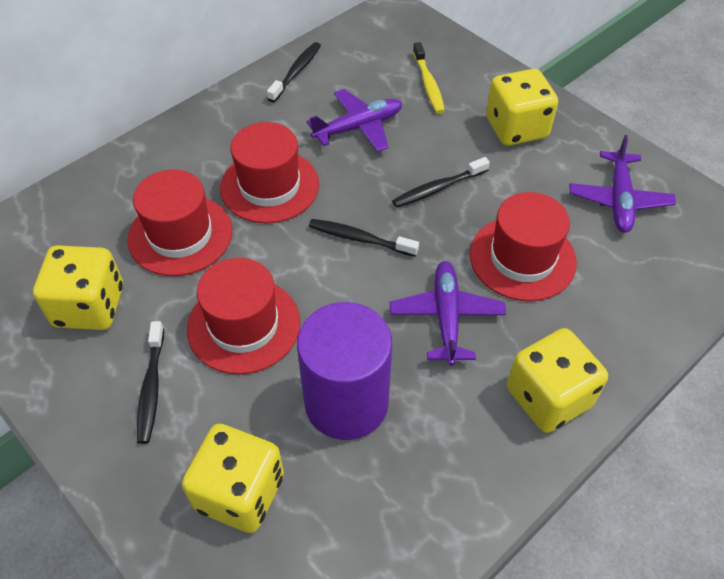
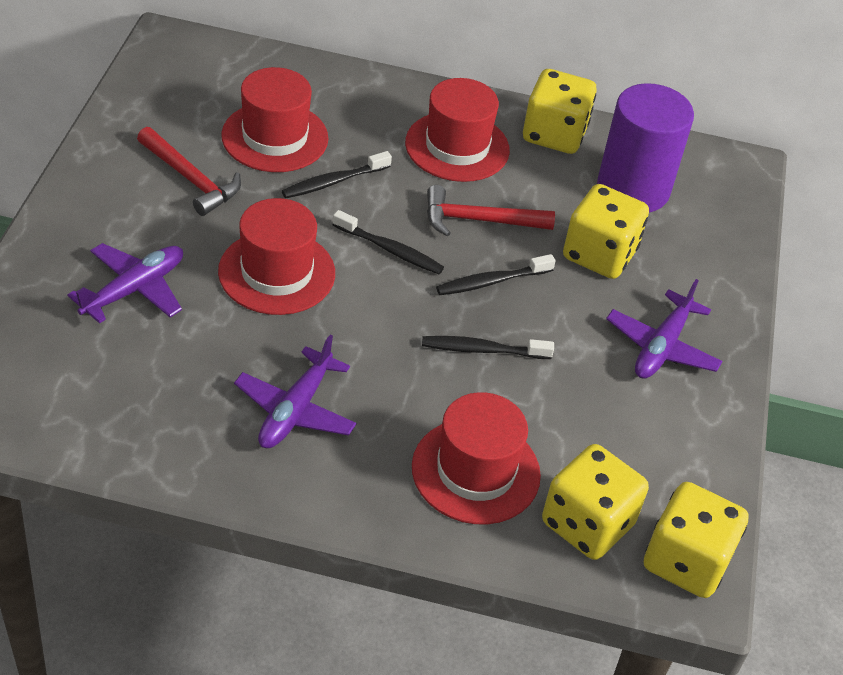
red hammer: none = 0 -> [137,127,241,216] [427,185,555,236] = 2
yellow toothbrush: [413,42,445,114] = 1 -> none = 0

